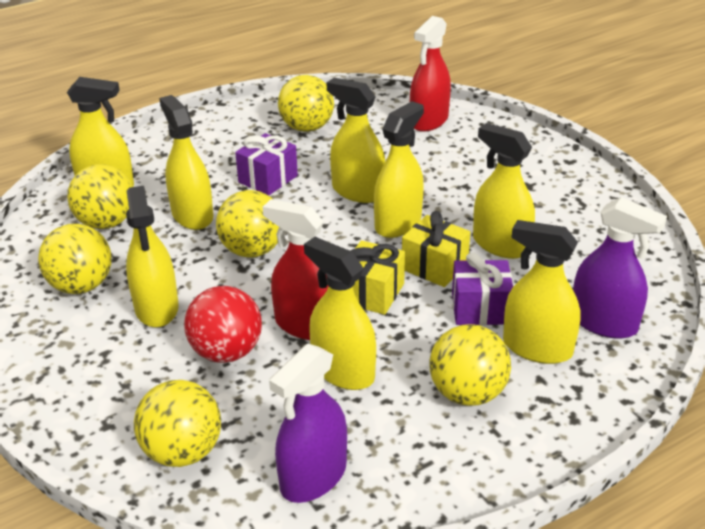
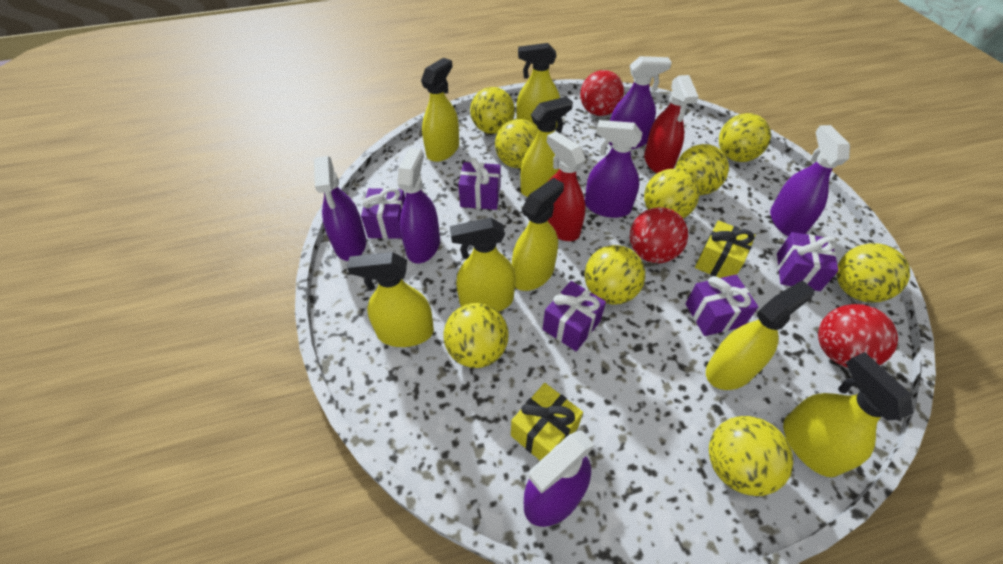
purple gift: [235,133,298,196] [452,253,513,325] = 2 -> [361,188,405,239] [458,157,500,210] [543,281,606,351] [686,275,758,336] [777,232,839,291] = 5
purple spray bottle: [269,344,347,503] [573,197,667,339] = 2 -> [314,156,366,261] [397,148,440,263] [524,431,595,527] [585,120,642,218] [609,56,672,149] [770,125,850,236] = 6
red ball: [184,286,262,363] = 1 -> [580,70,624,116] [630,207,688,263] [818,304,898,368] = 3
yellow ball: [38,224,111,294] [67,164,132,229] [134,380,221,467] [216,190,279,257] [278,75,334,132] [430,324,511,406] = 6 -> [443,303,509,368] [470,87,515,134] [495,119,538,168] [585,245,645,304] [644,169,699,218] [675,144,729,195] [709,416,793,496] [719,113,771,162] [836,243,910,302] = 9

